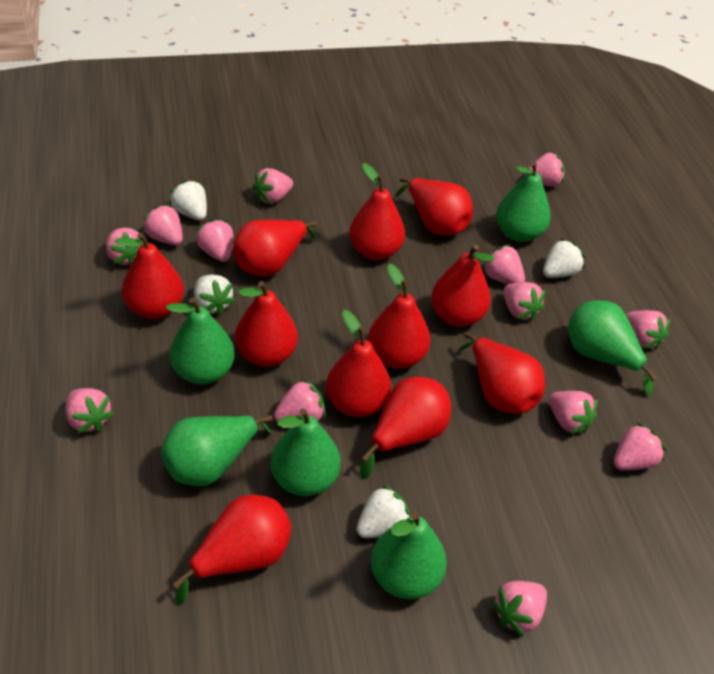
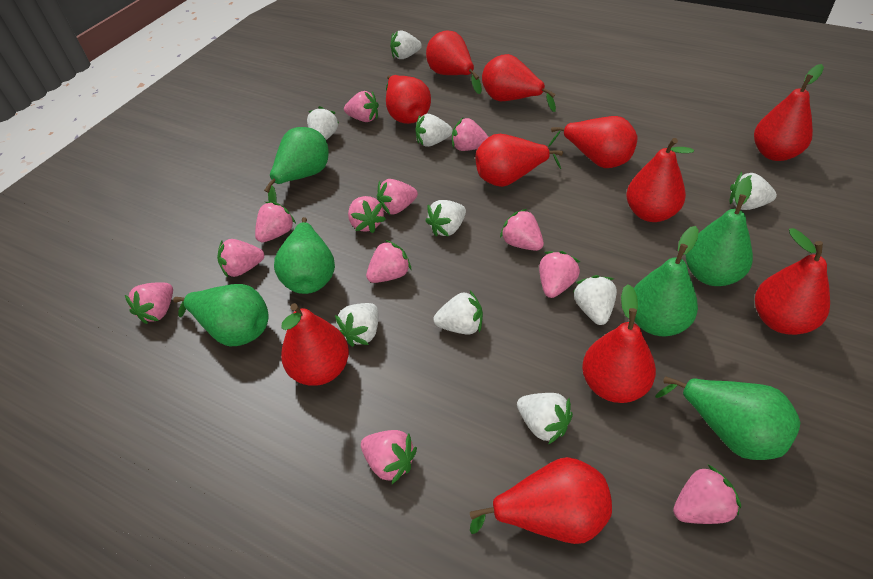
pink strawberry: [66,388,114,433] [106,228,144,265] [142,204,183,245] [196,219,233,262] [253,168,293,204] [274,379,326,422] [482,244,525,284] [491,581,547,637] [503,282,546,322] [524,152,564,186] [549,391,598,434] [614,422,666,471] [626,310,670,350] = 13 -> [125,282,173,324] [217,239,264,277] [255,202,296,242] [344,91,379,122] [348,196,386,233] [361,430,417,484] [366,240,411,283] [377,179,418,215] [452,118,488,151] [500,209,544,251] [539,251,580,298] [673,465,741,524] = 12
white strawberry: [169,180,207,220] [194,275,235,315] [357,485,411,538] [543,238,585,278] = 4 -> [307,106,339,140] [335,303,378,347] [390,30,422,59] [416,114,453,147] [426,200,466,236] [433,291,483,335] [517,393,573,445] [573,275,617,325] [730,172,777,210] = 9

